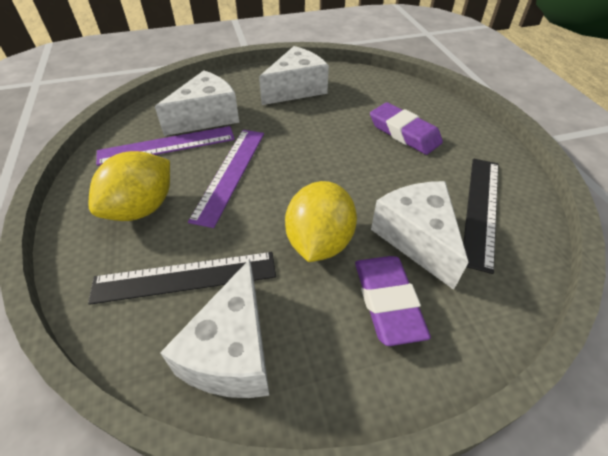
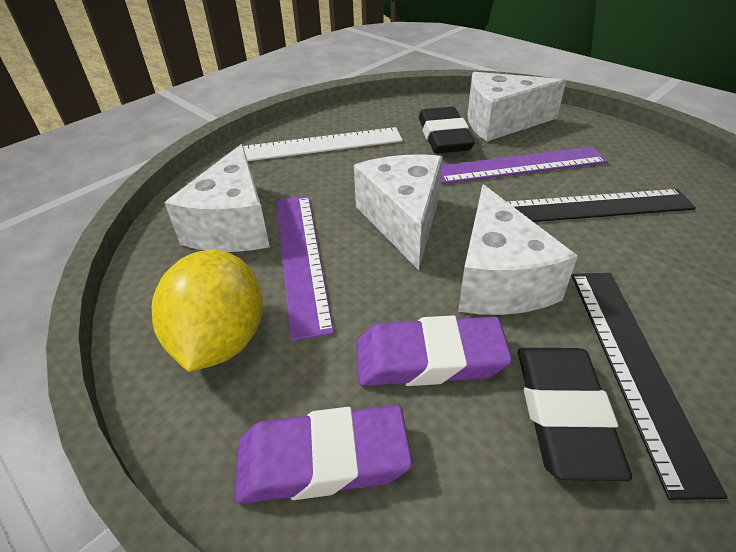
black eraser: none = 0 -> [419,107,475,154] [518,348,632,481] = 2
white ruler: none = 0 -> [243,127,403,161] = 1
yellow lemon: [88,151,170,221] [285,181,357,262] = 2 -> [152,250,263,372] = 1

